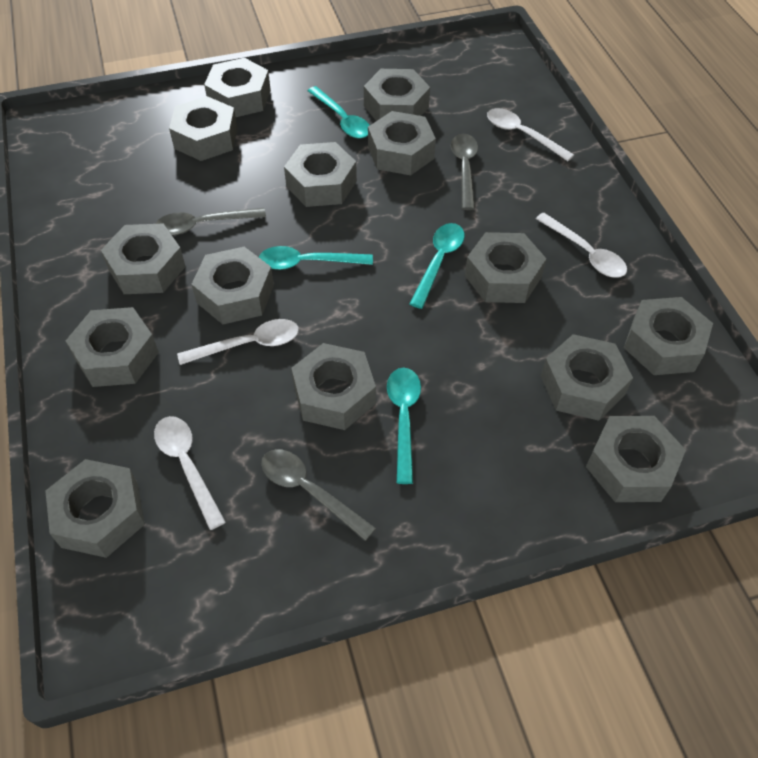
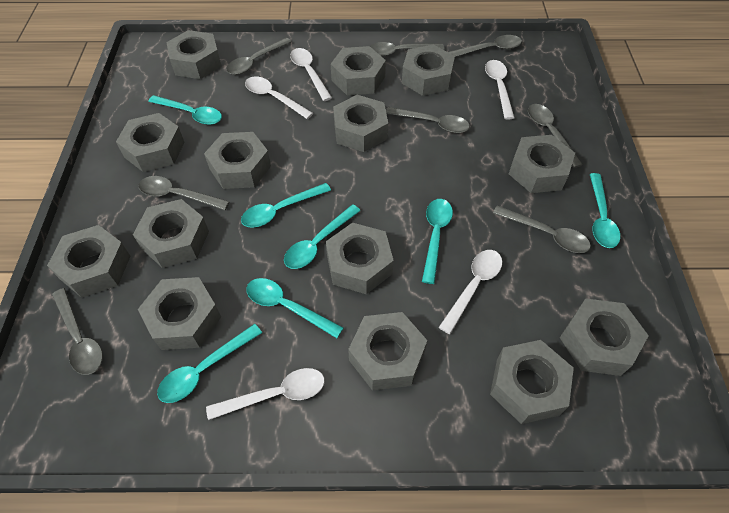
grey spoon: [155,208,266,235] [261,449,376,541] [451,134,478,210] = 3 -> [52,288,103,375] [138,176,230,210] [226,38,291,75] [370,42,444,57] [386,107,470,133] [448,35,522,57] [493,205,591,253] [528,104,583,168] = 8
turquoise spoon: [259,246,373,270] [308,86,370,138] [387,368,421,484] [410,223,465,309] = 4 -> [148,95,222,125] [157,324,262,403] [241,183,331,228] [246,278,343,338] [284,204,361,269] [422,199,453,284] [590,173,620,248] = 7
white spoon: [154,416,225,530] [177,319,299,365] [487,108,574,161] [536,213,627,278] = 4 -> [206,368,325,420] [245,76,313,119] [290,48,332,101] [439,250,502,334] [485,60,514,120] = 5

